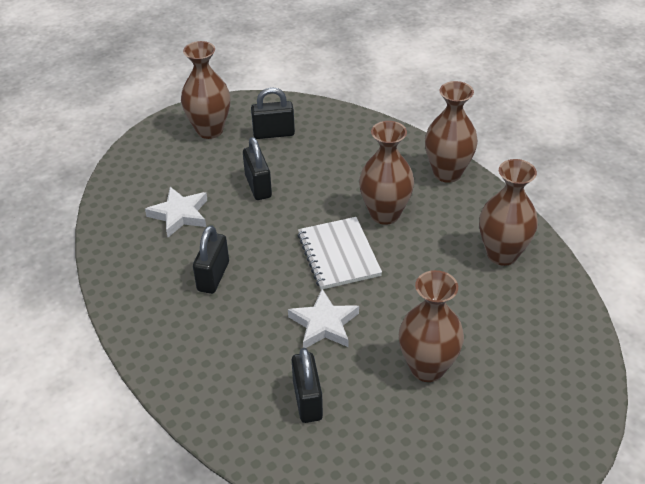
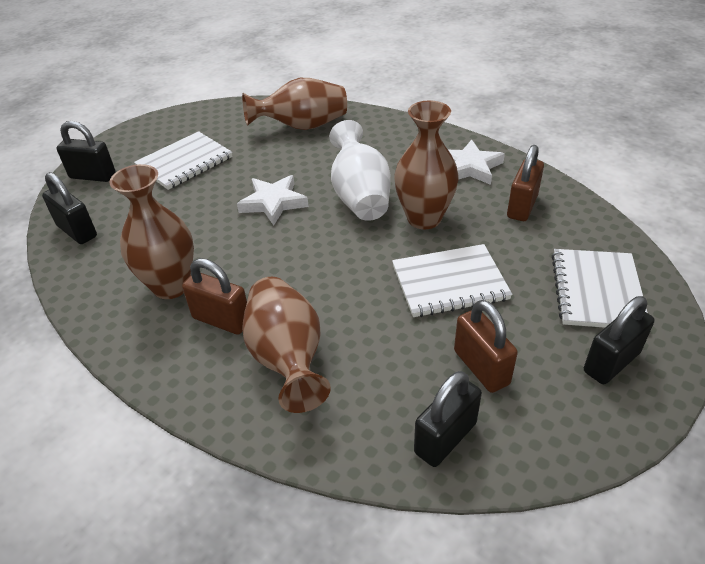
brown padlock: none = 0 -> [182,258,247,335] [454,300,518,393] [507,145,544,221] = 3
brown vase: [181,41,230,139] [359,121,414,225] [399,270,464,382] [425,81,478,183] [479,159,538,266] = 5 -> [110,164,194,299] [242,78,347,130] [242,277,331,413] [394,100,459,229] = 4
white notebook: [298,217,382,290] = 1 -> [134,131,233,190] [392,244,512,317] [552,249,648,328] = 3
white vase: none = 0 -> [329,120,391,221] = 1

